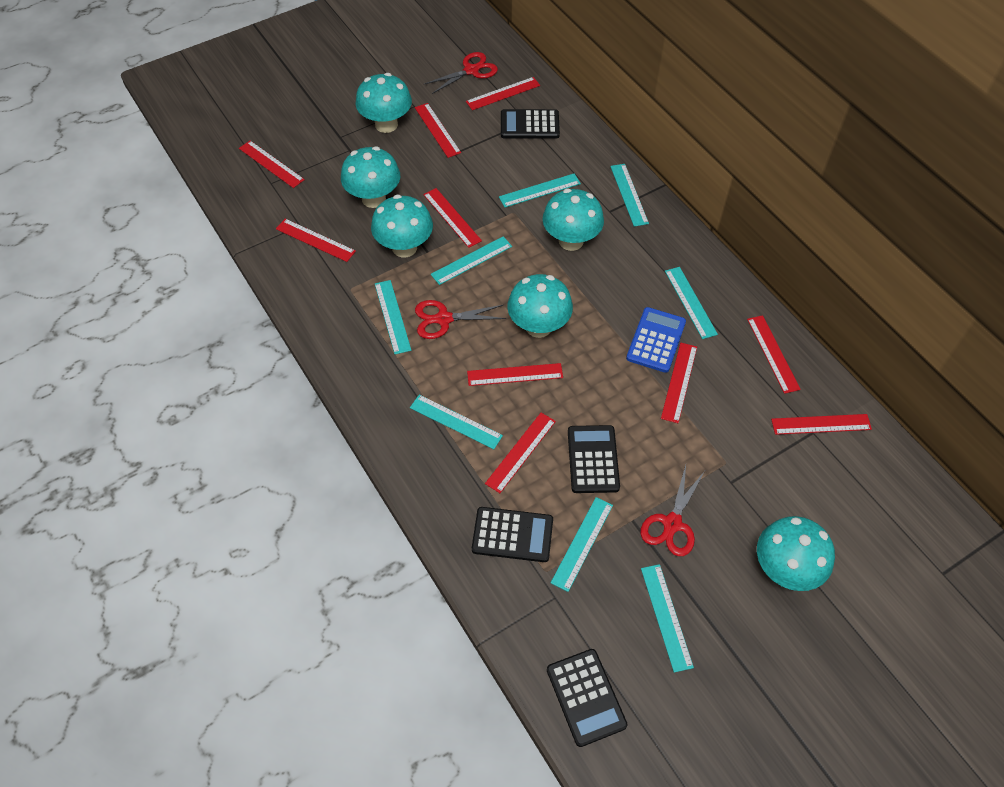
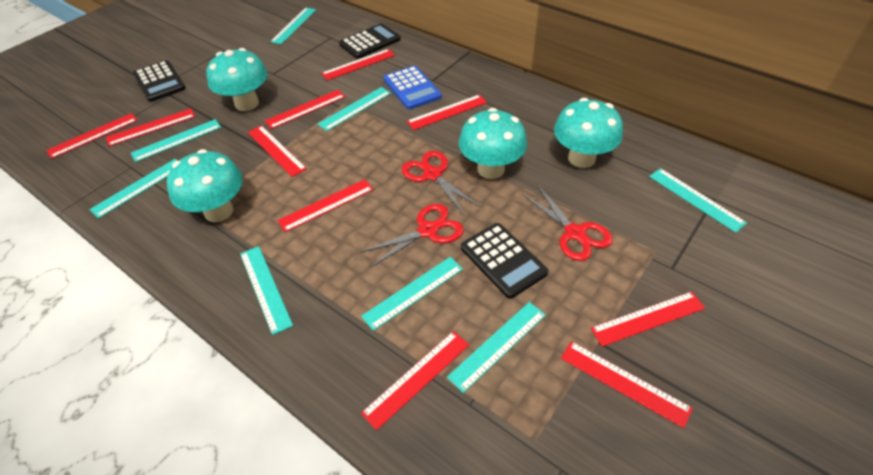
black calculator: [472,507,553,562] [501,109,560,139] [547,649,628,747] [568,425,620,493] = 4 -> [133,60,186,102] [339,23,401,59] [461,223,548,299] = 3
turquoise mushroom: [341,146,400,208] [355,73,412,133] [371,195,433,258] [508,274,573,338] [543,189,604,251] [757,516,835,591] = 6 -> [167,149,243,222] [206,48,268,111] [459,108,527,179] [554,98,623,168] = 4

